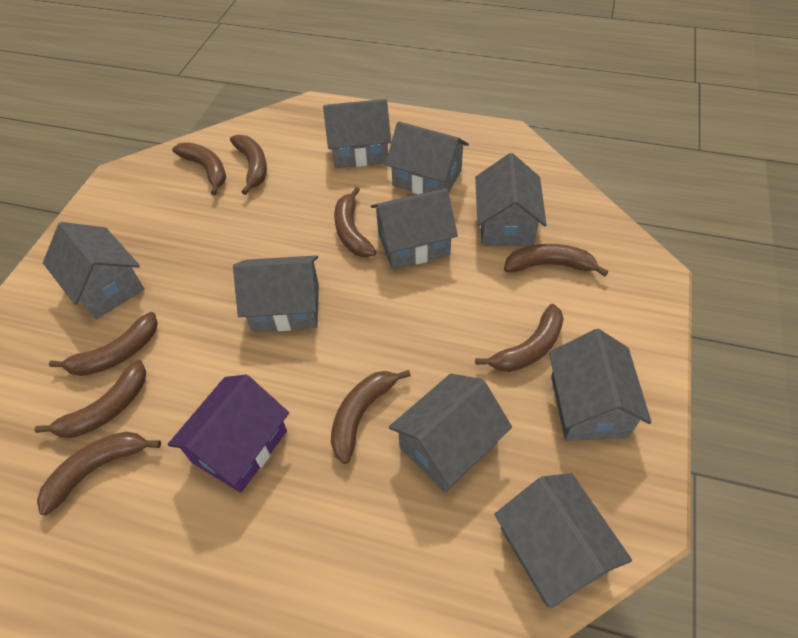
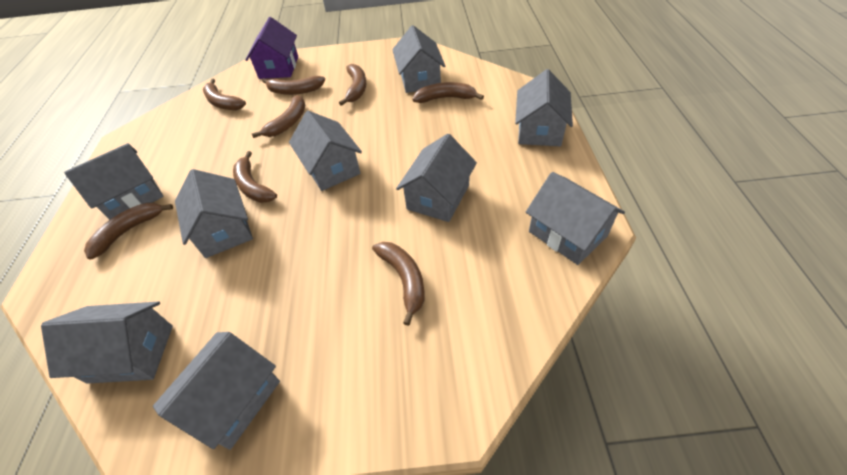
brown banana: [34,360,146,438] [37,432,161,515] [49,312,158,376] [172,142,226,195] [230,135,267,195] [331,370,411,464] [334,187,377,257] [475,304,564,372] [504,244,608,277] = 9 -> [84,203,173,260] [203,79,246,110] [233,151,277,203] [252,95,305,138] [262,76,325,95] [339,64,366,106] [372,242,425,326] [413,82,484,103] = 8

